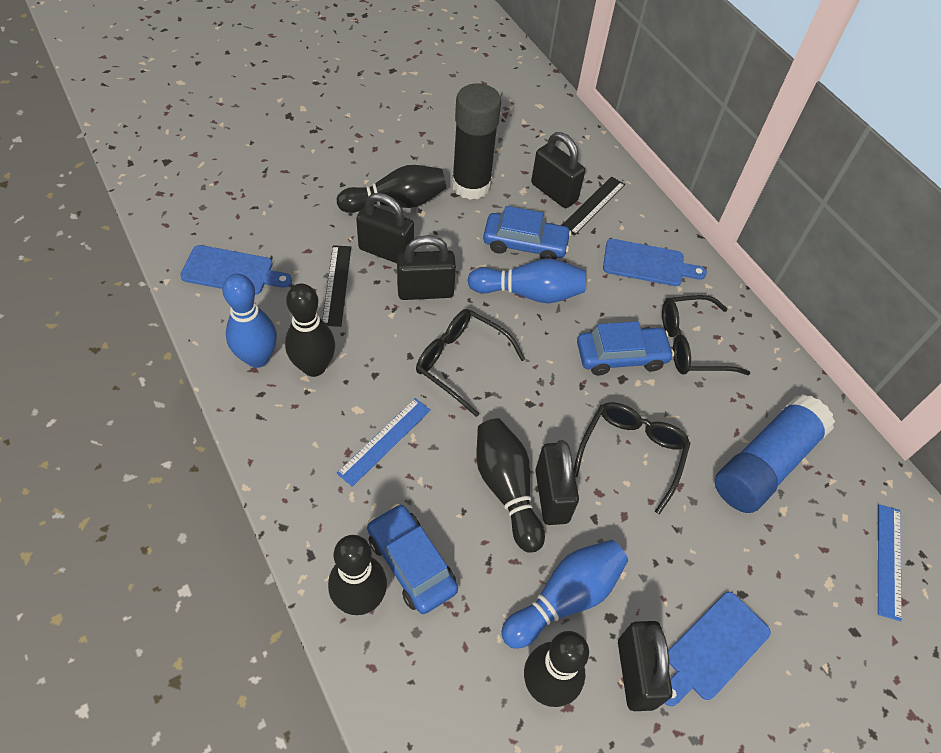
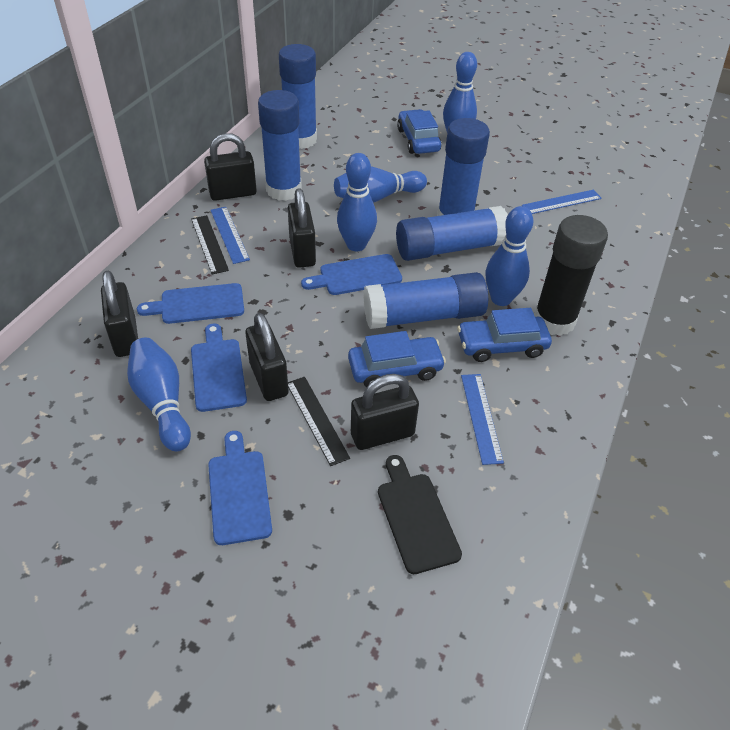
black bowling pin: [285,283,335,377] [328,535,387,615] [337,165,446,213] [477,418,545,553] [524,631,589,707] = 5 -> none = 0
black cutting board: none = 0 -> [378,455,462,574] = 1
black glasses: [416,309,525,417] [574,402,691,514] [662,295,750,375] = 3 -> none = 0
blue bowling pin: [222,274,277,368] [467,259,586,303] [501,540,628,649] = 3 -> [127,338,191,451] [334,166,427,203] [337,153,377,251] [443,52,477,132] [486,206,533,306] = 5
blue cutting board: [180,245,292,295] [603,239,707,286] [664,592,771,706] = 3 -> [137,283,244,324] [191,324,247,412] [208,431,272,545] [301,254,402,295] = 4
blue glue stick: [715,394,835,513] = 1 -> [258,90,302,201] [279,44,317,149] [363,272,488,329] [396,206,508,261] [437,118,490,216] = 5
blue ruler: [336,398,431,487] [878,504,902,621] = 2 -> [210,207,250,264] [461,374,504,465] [522,190,602,214] = 3

